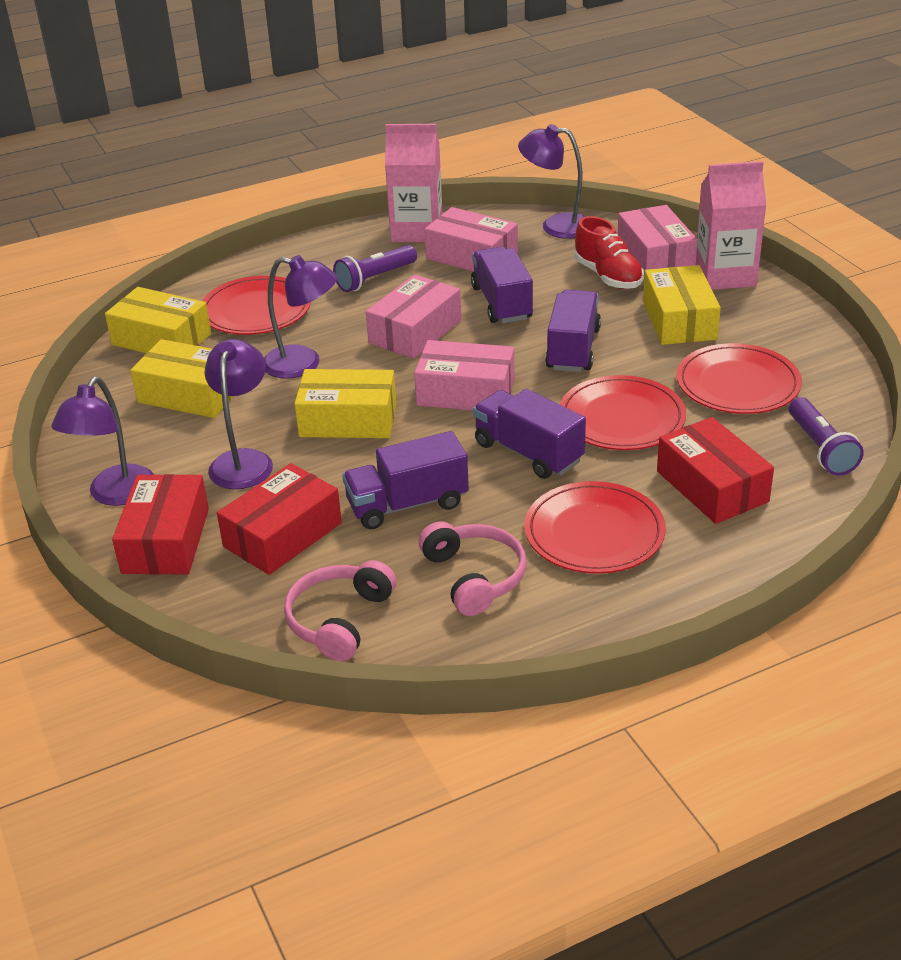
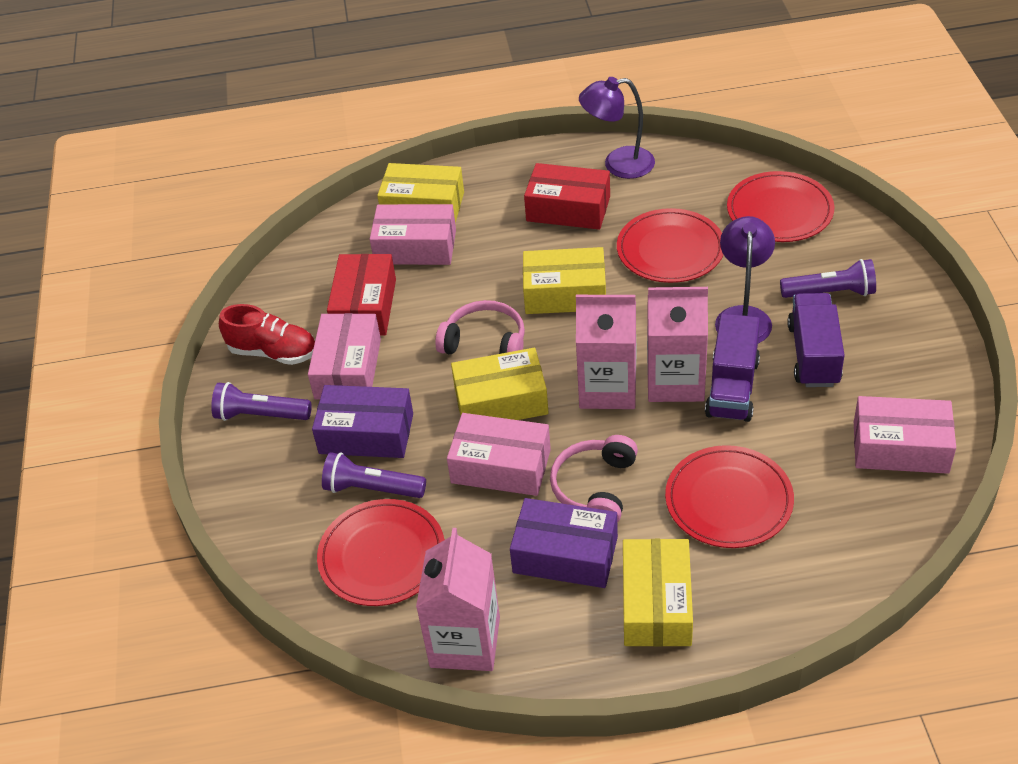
pink carton: [385,124,443,242] [696,161,767,290] = 2 -> [416,528,500,671] [576,295,636,409] [647,287,708,402] = 3
purple box: none = 0 -> [312,385,413,458] [510,498,618,588] = 2
purple flashlight: [333,245,417,292] [789,397,864,476] = 2 -> [211,382,312,421] [322,452,426,498] [780,259,876,298] = 3
purple lamp: [51,377,154,506] [205,339,273,489] [264,255,338,379] [518,124,586,239] = 4 -> [579,77,655,179] [715,216,775,344] = 2
purple truck: [342,431,469,529] [471,247,533,323] [473,389,586,479] [545,290,601,372] = 4 -> [705,314,760,422] [788,293,845,387] = 2
red box: [112,474,209,575] [217,463,342,575] [657,417,774,524] = 3 -> [327,254,396,336] [524,163,610,230] = 2

